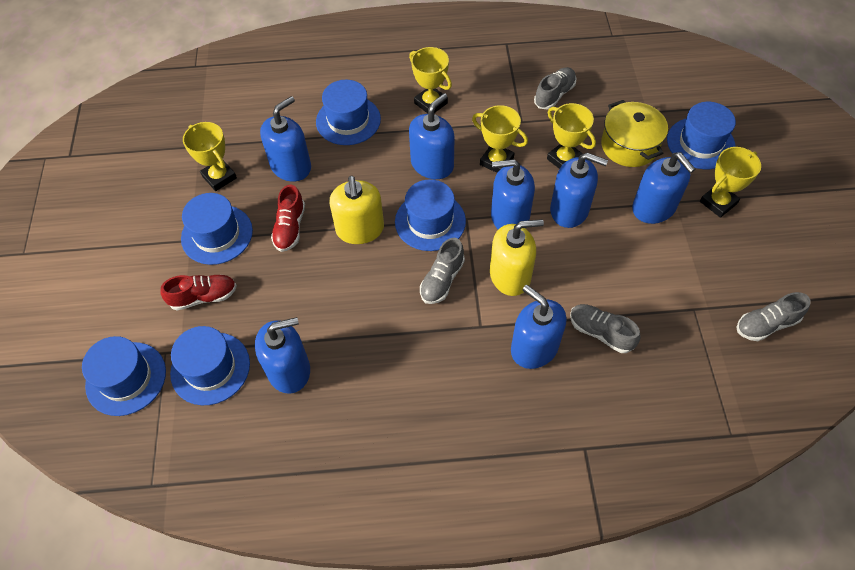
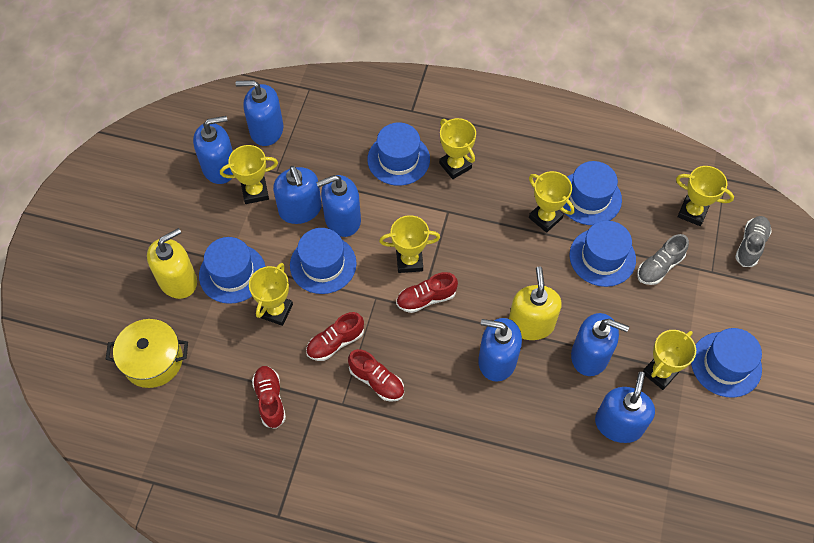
grey shoe: [420,238,465,304] [534,67,576,110] [570,304,641,353] [737,292,811,341] = 4 -> [637,234,689,285] [735,216,772,267] = 2
red shoe: [161,274,237,311] [271,185,305,252] = 2 -> [252,366,286,429] [306,312,364,361] [348,349,404,402] [396,272,458,313] = 4
yellow trophy: [183,122,237,191] [409,47,452,113] [472,105,528,173] [547,103,596,169] [700,147,761,218] = 5 -> [220,145,278,204] [249,263,293,326] [379,215,440,273] [439,118,476,179] [529,171,575,233] [643,330,696,390] [676,166,734,226] = 7

